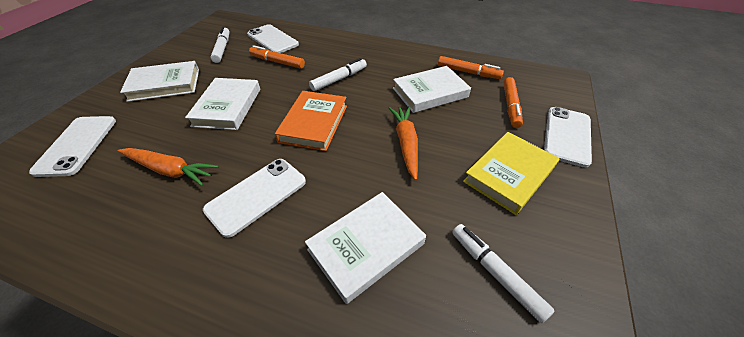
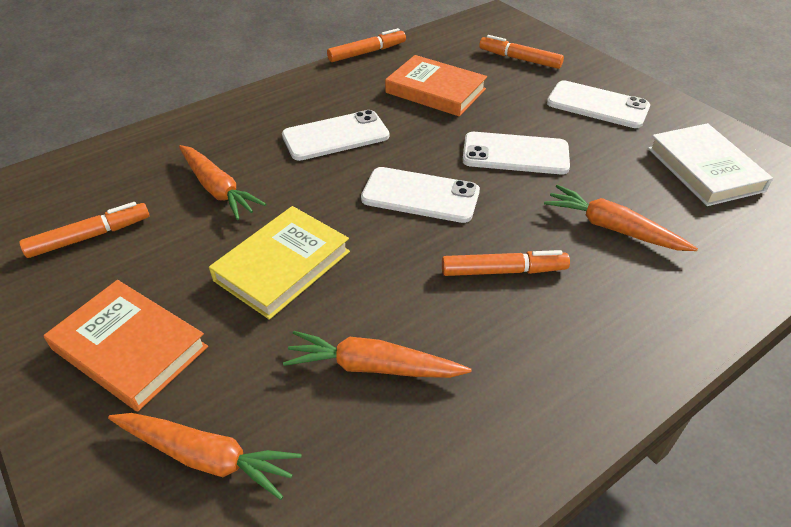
orange book: [275,91,347,151] = 1 -> [44,280,208,411] [385,55,487,116] = 2
orange carrot: [117,148,218,186] [389,106,418,180] = 2 -> [108,413,301,500] [179,145,266,220] [283,331,471,378] [544,185,698,251] = 4
orange marker: [249,45,305,69] [438,56,504,79] [503,77,523,128] = 3 -> [19,202,149,258] [327,28,406,62] [442,250,570,276] [479,35,564,69] = 4
white book: [120,61,199,102] [185,78,260,130] [305,192,426,304] [393,66,471,113] = 4 -> [648,123,773,206] = 1
white marker: [210,27,230,63] [309,58,367,91] [452,224,555,323] = 3 -> none = 0

